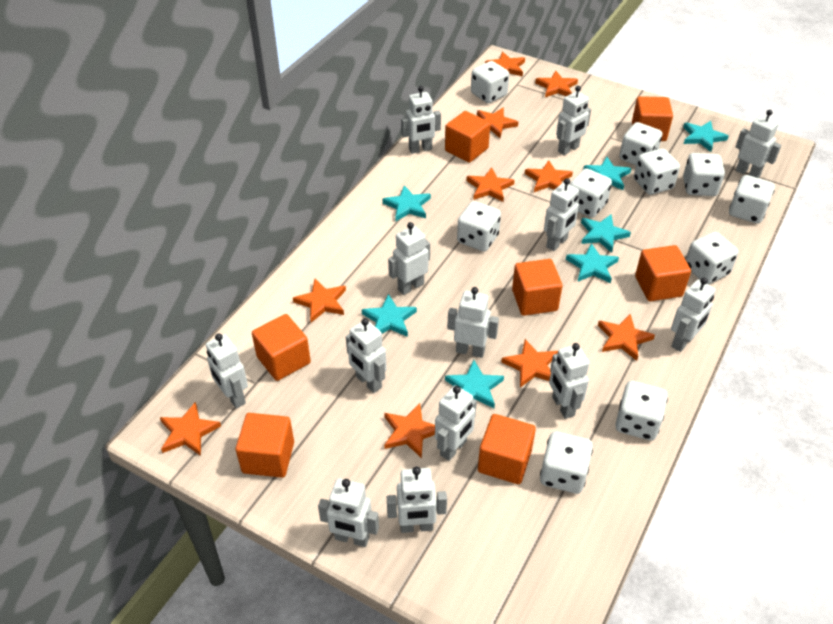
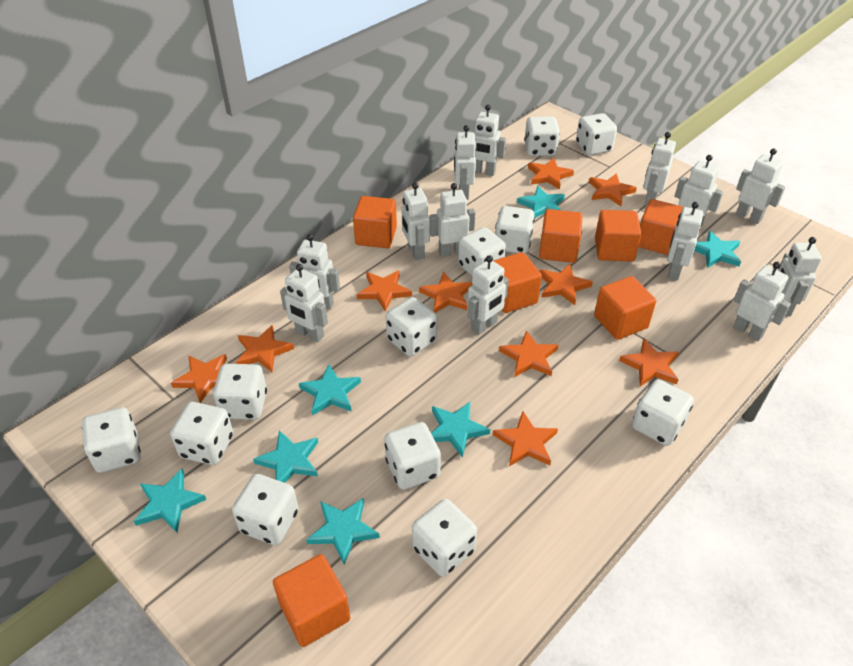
white dice: [457,201,501,252] [471,61,509,103] [540,431,593,494] [570,168,612,218] [615,381,668,441] [619,122,662,165] [634,148,680,195] [683,153,725,196] [686,232,738,284] [729,175,775,224] = 10 -> [82,407,141,473] [170,402,233,465] [213,364,267,420] [232,474,299,545] [384,422,441,489] [385,297,437,356] [412,499,477,577] [458,227,506,276] [495,206,535,254] [524,116,560,156] [576,113,617,156] [632,379,694,446] = 12

